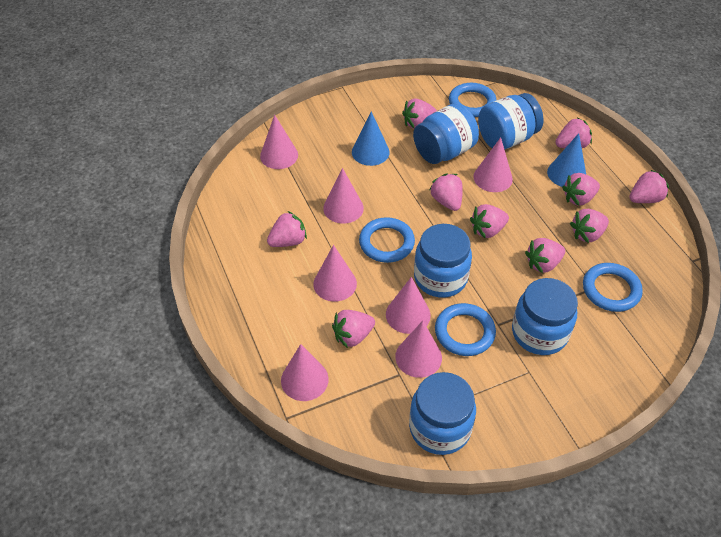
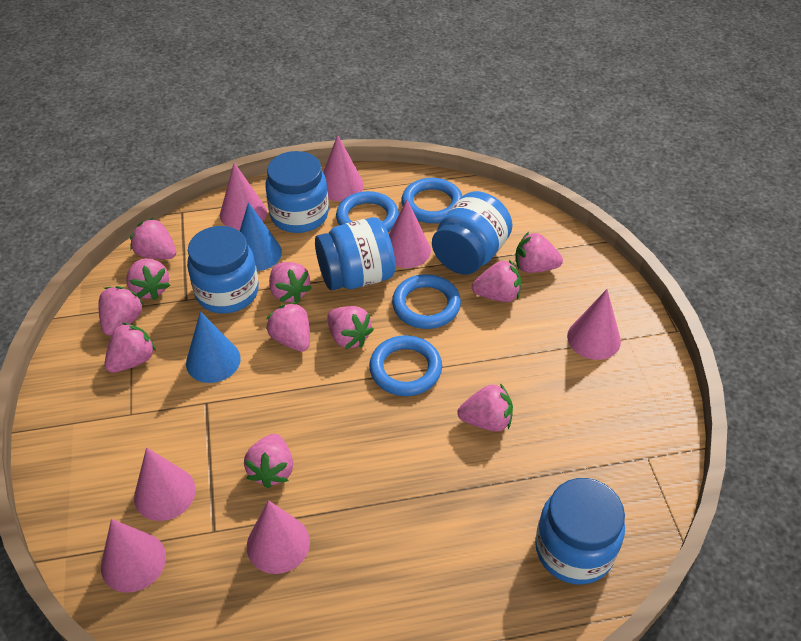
pink strawberry: [267,211,307,247] [332,310,375,348] [402,99,437,129] [430,173,463,211] [470,204,509,238] [525,238,565,273] [555,117,592,148] [562,173,600,206] [570,209,609,243] [629,169,669,203] = 10 -> [98,286,144,336] [105,322,156,373] [126,259,170,300] [130,218,176,259] [244,434,293,489] [266,302,310,352] [269,262,312,302] [327,306,374,349] [458,383,513,432] [472,260,521,302] [515,232,563,273] = 11

